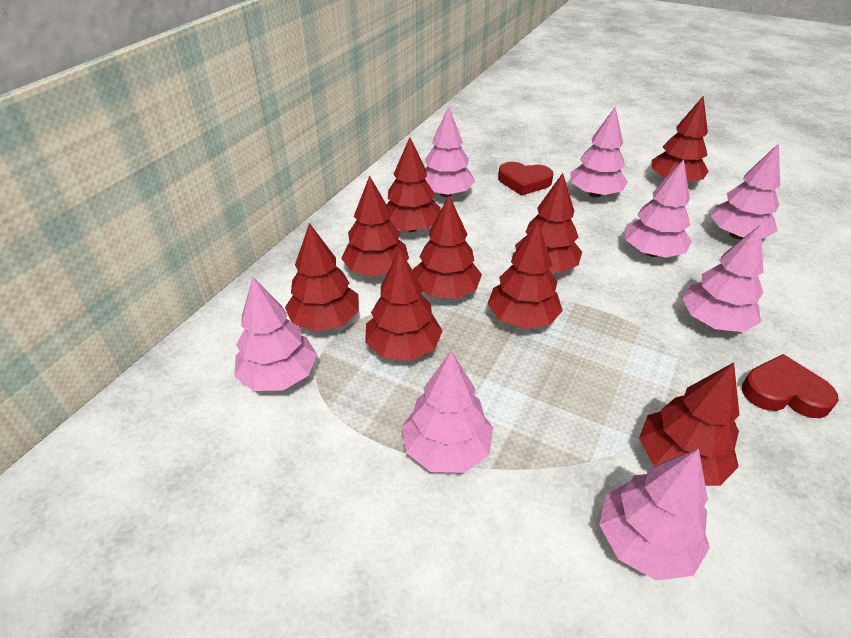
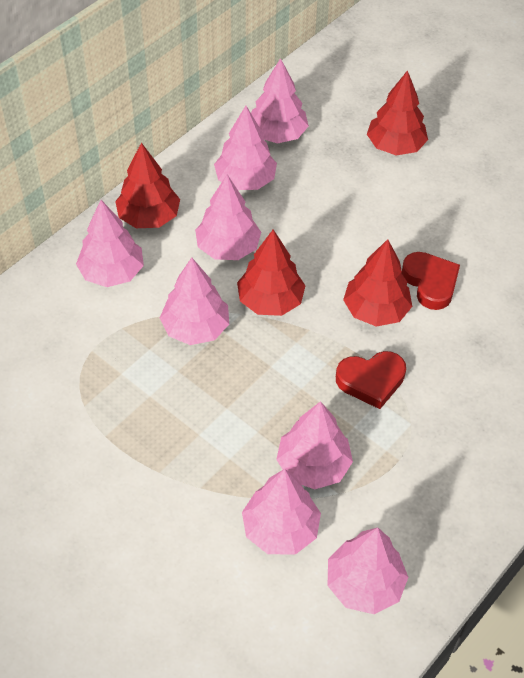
red tree: [285,223,359,332] [341,175,409,277] [365,250,443,361] [387,137,441,232] [413,196,482,299] [488,222,563,329] [515,173,582,273] [639,362,739,486] [652,96,709,182] = 9 -> [115,143,180,228] [237,229,306,316] [343,239,412,327] [367,70,428,156] = 4

